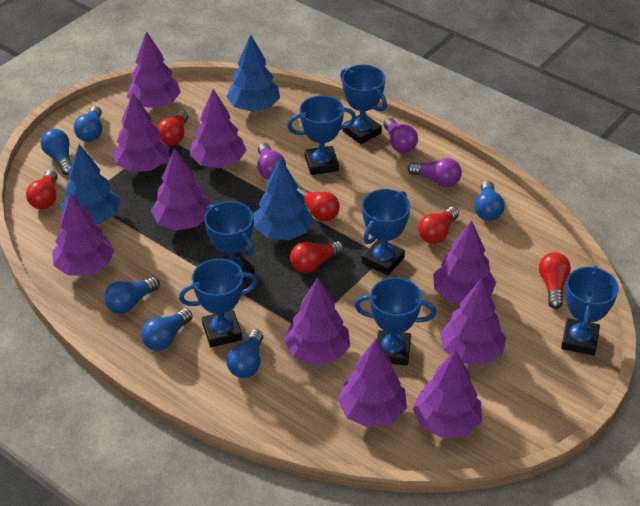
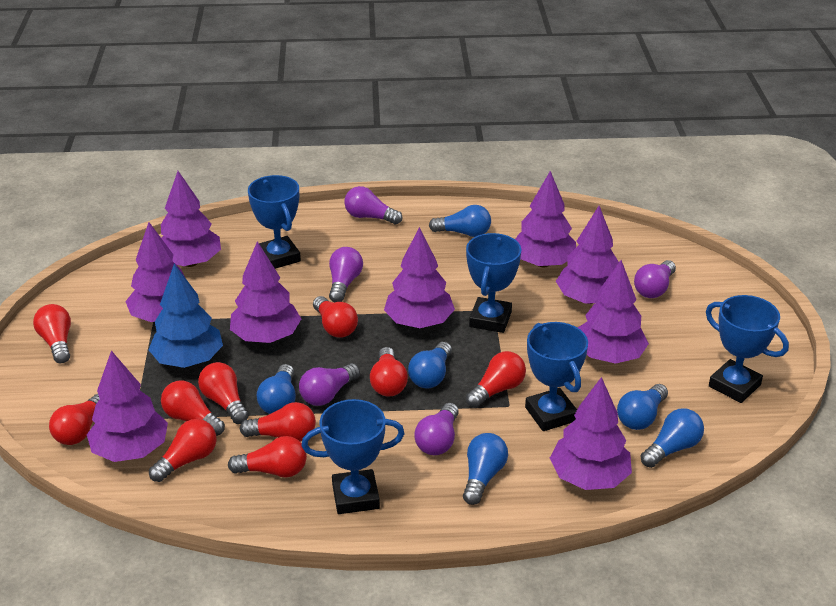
blue tree: [60,144,120,224] [226,34,280,112] [254,159,313,240] = 3 -> [149,264,223,368] = 1
blue trophy: [179,259,258,347] [204,201,255,281] [287,95,356,175] [340,65,387,144] [355,277,436,366] [362,189,410,276] [561,265,619,356] = 7 -> [248,175,301,269] [301,399,405,514] [466,233,522,333] [525,322,588,431] [706,295,789,403] = 5
purple light bulb: [257,143,286,180] [383,118,418,153] [408,158,462,187] = 3 -> [299,363,360,406] [329,247,363,302] [344,186,402,224] [415,403,459,455] [634,260,676,298] = 5
purple tree: [52,193,114,276] [112,93,169,172] [127,31,181,108] [151,148,210,230] [190,89,246,168] [284,278,350,365] [338,339,407,428] [413,349,482,438] [433,220,496,304] [440,278,506,365] = 10 -> [87,351,168,462] [125,222,185,322] [161,171,221,267] [230,241,301,343] [384,227,455,328] [515,171,576,267] [550,377,632,490] [556,206,619,304] [578,260,649,364] = 9
red light bulb: [26,170,58,209] [157,111,188,146] [290,241,344,273] [297,187,340,222] [418,207,459,244] [539,252,571,309] = 6 -> [33,304,71,363] [49,394,100,445] [149,419,217,482] [161,381,225,436] [198,362,249,424] [228,436,307,477] [240,402,316,442] [313,296,358,338] [370,347,408,397] [466,351,526,408] = 10

